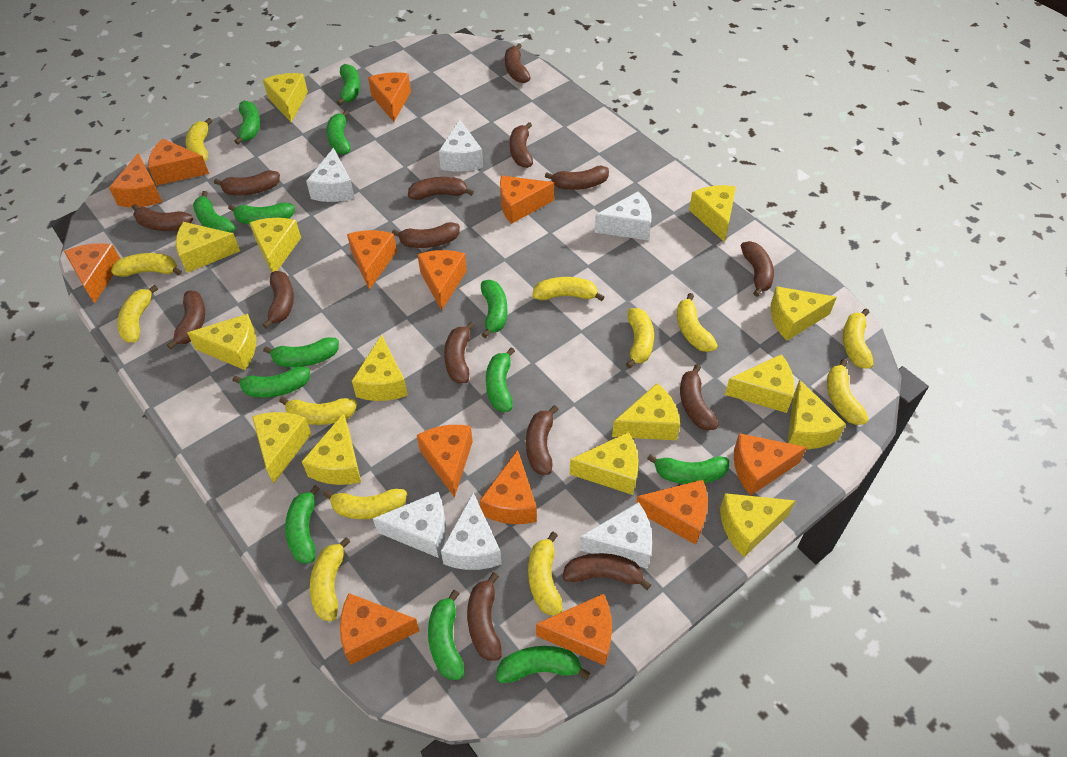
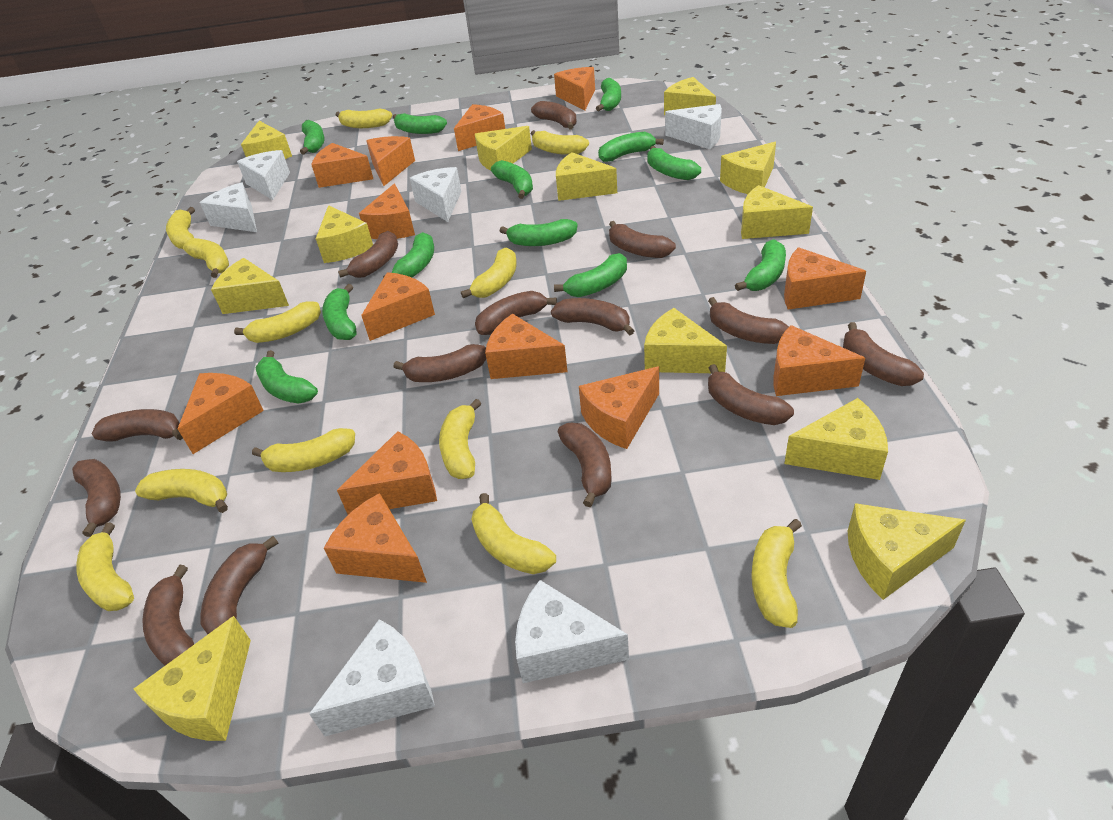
brown banana: [132,204,193,231] [167,291,205,350] [214,170,280,195] [263,271,294,329] [392,222,460,248] [408,177,474,200] [444,322,475,383] [467,572,502,660] [505,43,530,83] [510,122,533,168] [526,405,559,475] [545,166,609,190] [562,553,651,590] [680,364,719,431] [741,241,774,297] = 15 -> [72,459,121,537] [92,409,183,442] [142,564,194,666] [200,536,278,634] [338,231,398,278] [394,344,486,382] [475,291,557,335] [531,101,577,130] [551,298,634,336] [558,423,612,507] [609,221,676,258] [708,297,789,344] [708,364,794,425] [843,322,924,386] = 14
green banana: [193,191,235,233] [228,203,295,225] [232,367,310,398] [234,100,260,144] [263,337,339,367] [285,485,320,564] [327,110,351,154] [337,64,360,105] [428,590,464,680] [481,280,508,338] [486,347,515,412] [496,646,590,683] [647,454,729,484] = 13 -> [255,350,318,403] [300,120,325,155] [322,284,356,340] [383,232,434,278] [393,113,447,134] [491,160,533,199] [500,219,578,246] [554,253,627,297] [596,78,621,111] [598,132,664,162] [647,146,701,180] [735,239,786,291] = 12
yellow cheese: [176,222,240,273] [187,314,256,370] [249,218,301,272] [252,412,312,484] [263,73,308,123] [302,413,361,485] [352,334,408,401] [570,432,638,495] [612,383,680,440] [689,185,736,242] [720,493,796,557] [725,354,794,413] [771,286,837,341] [788,380,846,449] = 14 -> [134,616,251,741] [211,258,289,314] [241,121,292,159] [316,205,373,263] [475,126,532,170] [556,152,617,201] [644,308,727,373] [664,77,716,115] [720,142,776,194] [741,185,813,239] [784,398,888,480] [848,503,966,600] = 12

